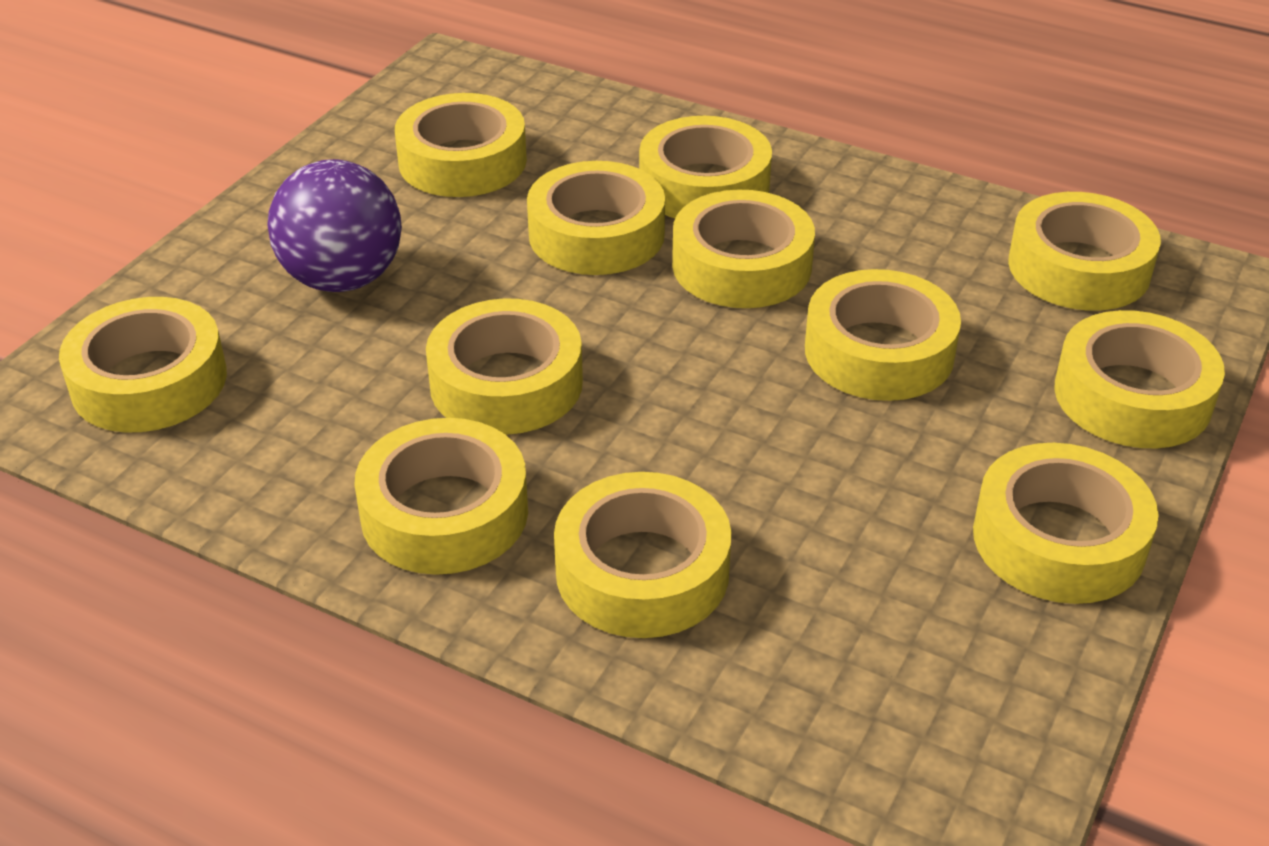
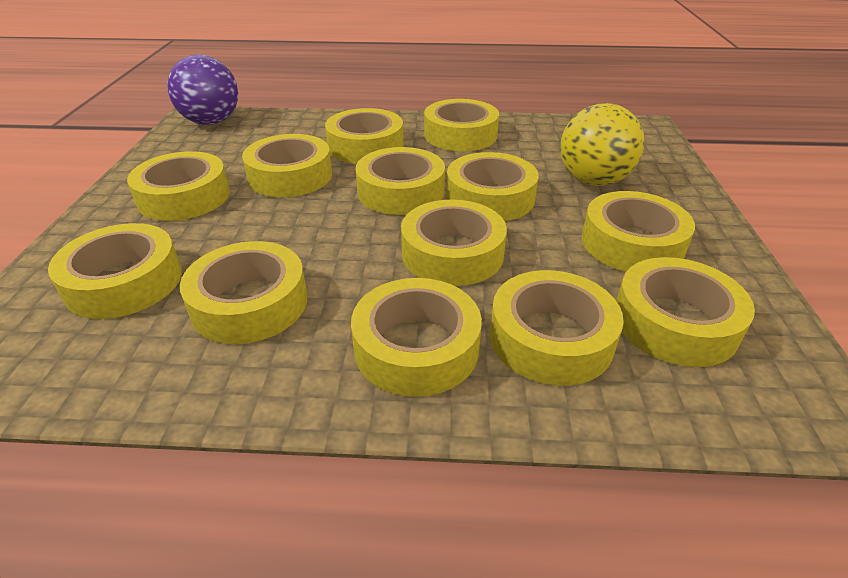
yellow ball: none = 0 -> [560,103,644,186] = 1
yellow tape: [59,297,227,432] [354,418,528,575] [395,93,527,197] [426,298,583,435] [527,161,665,275] [554,472,731,638] [639,116,772,218] [672,189,815,308] [805,269,961,401] [973,443,1159,604] [1008,192,1161,311] [1054,310,1225,448] = 12 -> [48,223,182,319] [127,151,230,221] [180,241,307,344] [242,134,332,197] [325,108,404,163] [351,278,482,397] [355,147,445,215] [401,200,507,286] [424,99,499,151] [446,152,538,221] [490,270,624,386] [581,191,695,272] [616,257,755,367] = 13

